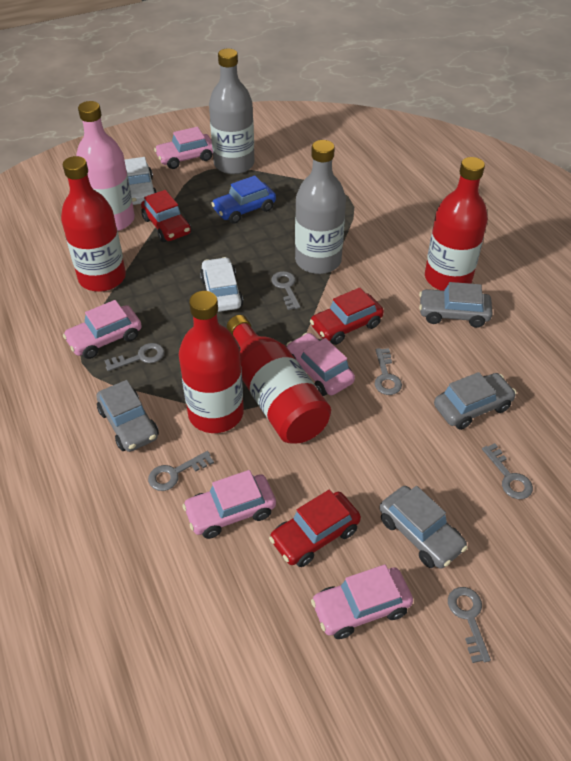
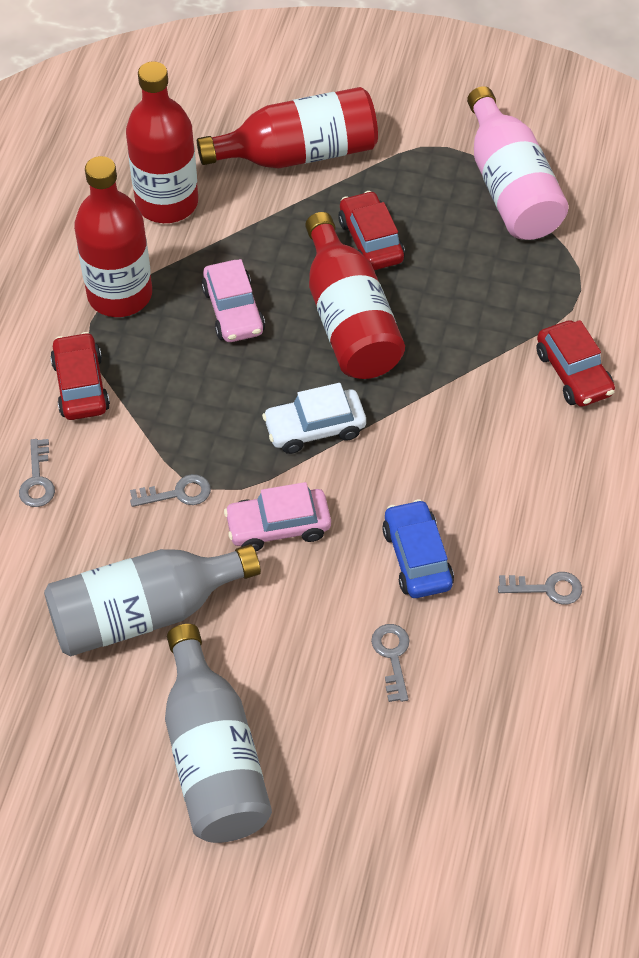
grey car: [97,380,159,452] [379,486,468,569] [419,282,493,328] [434,372,516,430] = 4 -> none = 0
grey key: [104,343,164,371] [148,451,214,491] [271,271,300,310] [375,348,402,395] [448,587,491,663] [482,443,533,499] = 6 -> [19,439,55,507] [130,474,211,507] [371,624,410,702] [498,572,582,605] = 4
pink car: [63,300,142,359] [154,127,213,169] [182,470,276,539] [286,333,355,396] [311,564,413,639] = 5 -> [201,259,265,342] [224,482,331,551] = 2
white car: [125,157,157,205] [200,257,243,312] = 2 -> [262,383,366,454] = 1

